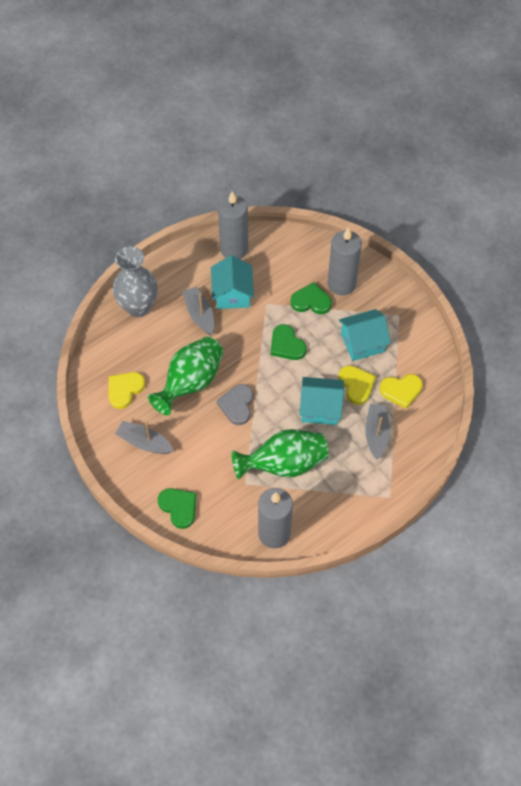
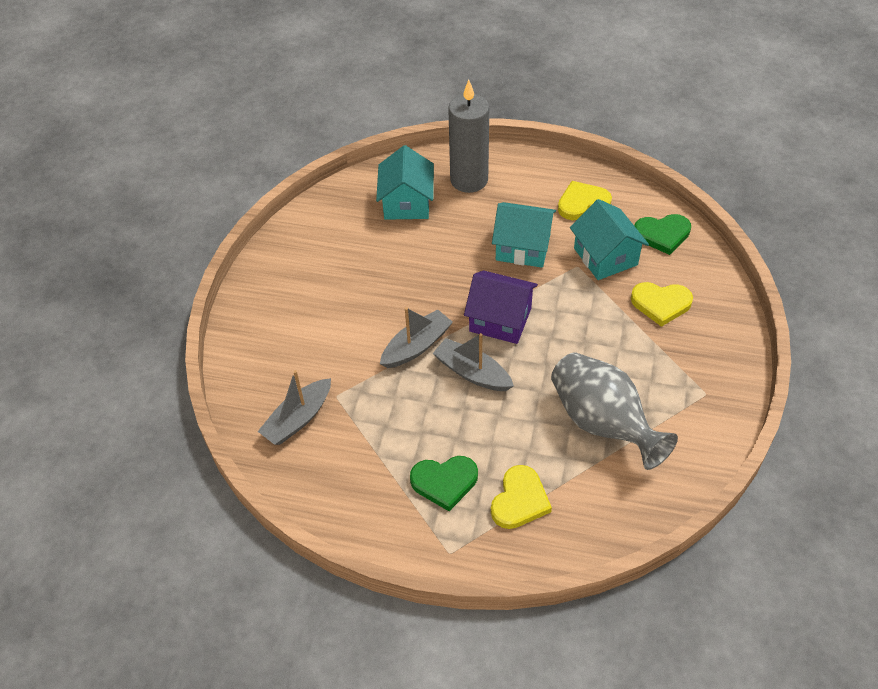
green heart: [158,488,197,529] [271,324,307,360] [291,282,332,314] = 3 -> [410,456,478,511] [634,214,691,255] = 2
green vase: [148,337,224,416] [232,429,328,480] = 2 -> none = 0
grey candle: [218,191,248,259] [258,488,293,548] [328,227,362,295] = 3 -> [448,80,489,193] = 1
grey heart: [217,384,253,425] = 1 -> none = 0
purple house: none = 0 -> [464,271,538,344] = 1

